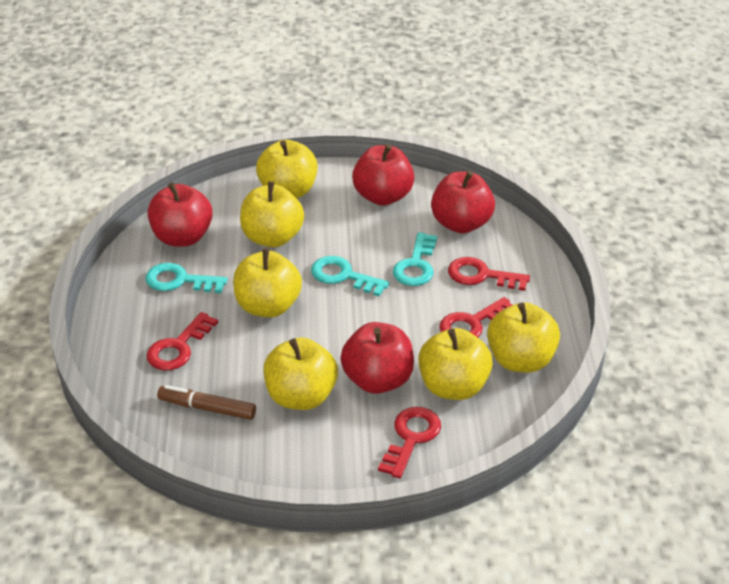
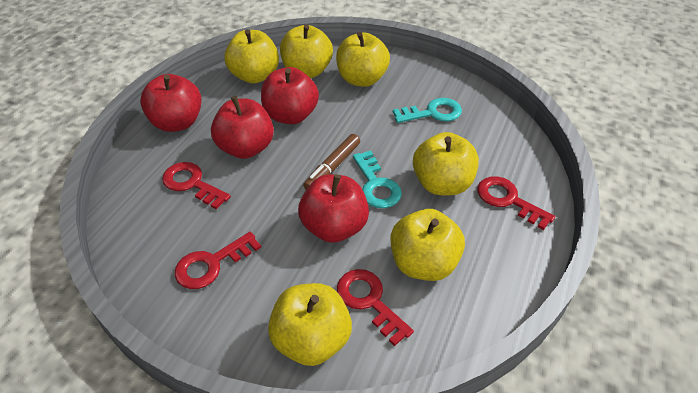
turquoise key: [145,263,228,293] [311,256,389,296] [392,232,437,286] = 3 -> [353,150,402,208] [393,98,462,123] = 2

